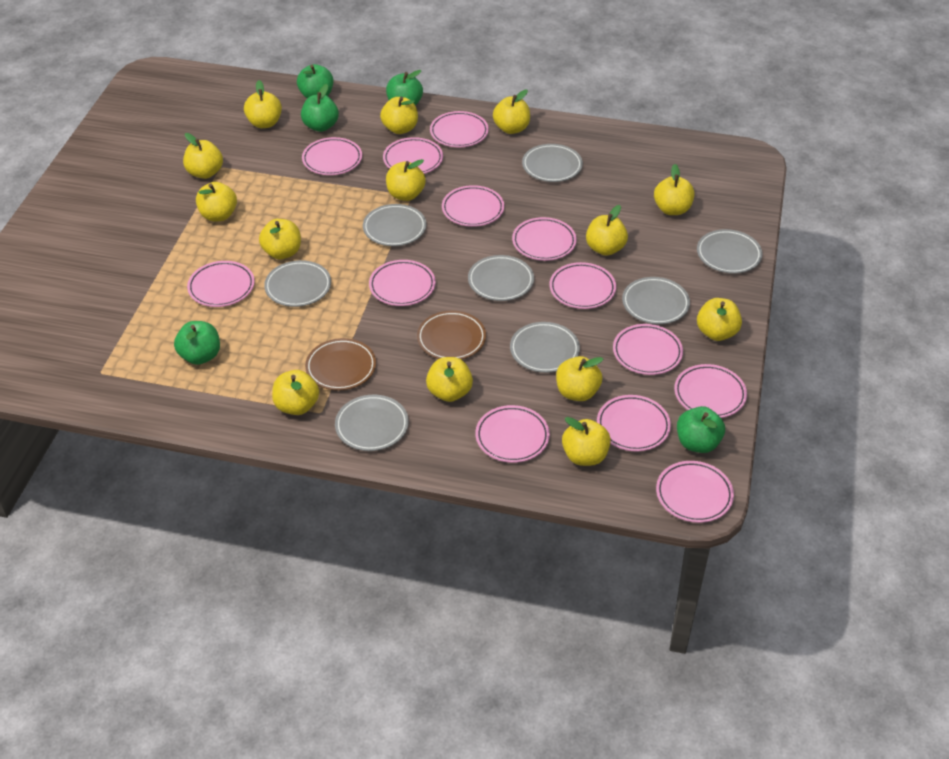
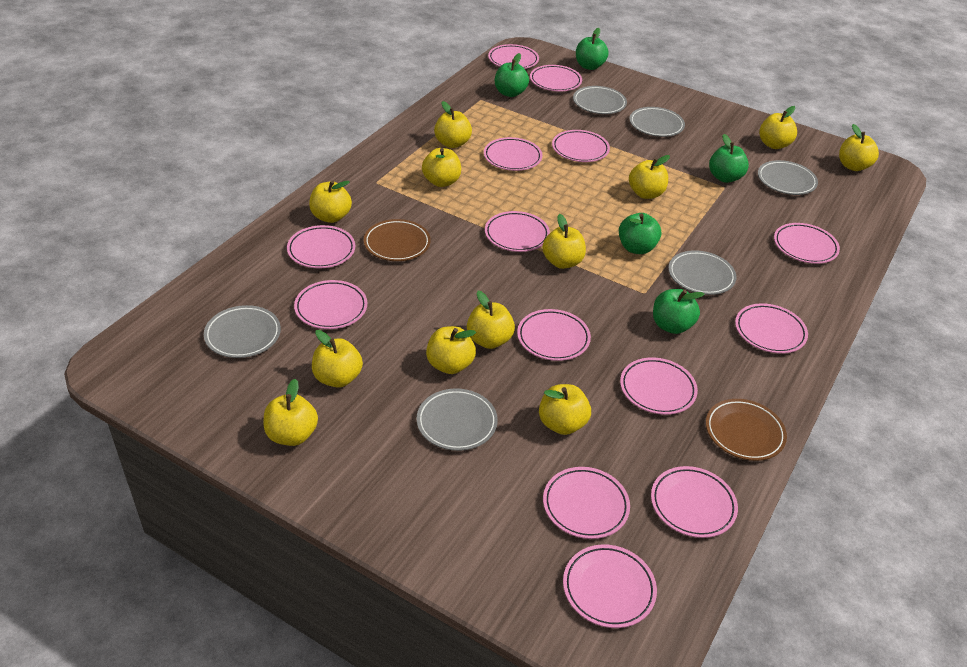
grey plate: [264,260,331,307] [335,395,409,451] [363,204,426,246] [468,255,534,301] [510,322,580,373] [522,144,583,182] [622,277,690,324] [697,229,762,274] = 8 -> [204,305,281,358] [417,389,498,451] [573,86,627,114] [629,107,685,137] [668,250,736,295] [758,160,818,195] = 6
pink plate: [187,261,255,307] [302,137,362,175] [369,260,436,306] [383,137,443,174] [430,111,489,147] [442,185,504,227] [475,405,550,463] [512,217,577,261] [549,262,616,309] [597,395,671,451] [613,324,683,375] [656,461,734,523] [674,364,747,418] = 13 -> [287,225,355,268] [294,280,367,329] [484,137,543,171] [485,211,550,252] [488,44,539,69] [517,309,591,361] [530,65,582,92] [543,467,630,539] [552,130,610,162] [563,544,657,628] [620,357,698,415] [651,466,738,538] [735,303,808,354] [774,223,840,264] = 14
yellow apple: [183,133,223,179] [196,182,237,221] [244,80,282,128] [259,219,301,259] [272,370,319,415] [380,97,418,134] [386,159,426,201] [426,357,473,402] [493,90,530,134] [556,356,603,401] [562,417,611,466] [586,205,628,256] [654,164,695,215] [697,298,742,341] = 14 -> [264,379,318,446] [309,181,352,223] [312,330,363,388] [422,148,461,187] [426,326,476,374] [434,101,472,148] [467,291,515,349] [539,384,591,435] [542,214,586,269] [629,155,670,199] [759,106,797,149] [839,124,879,171] = 12

